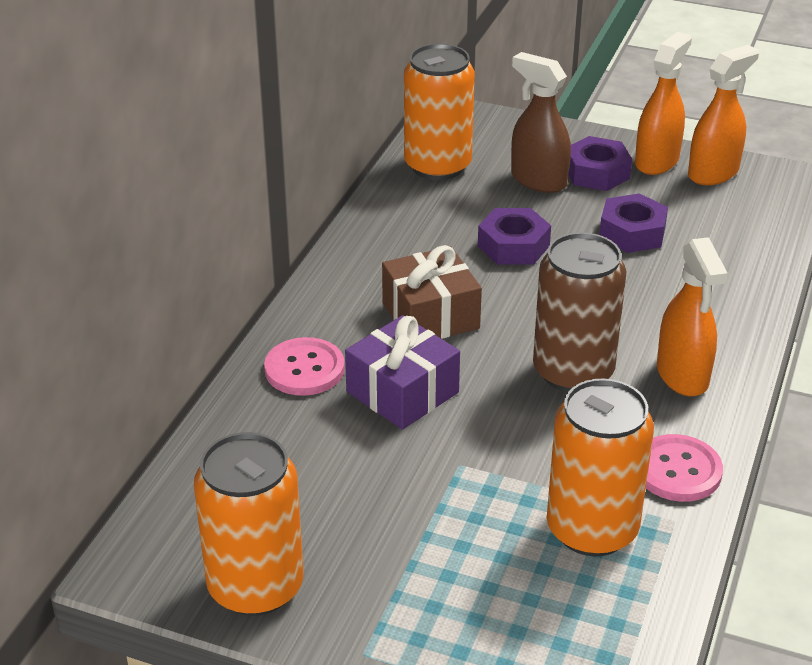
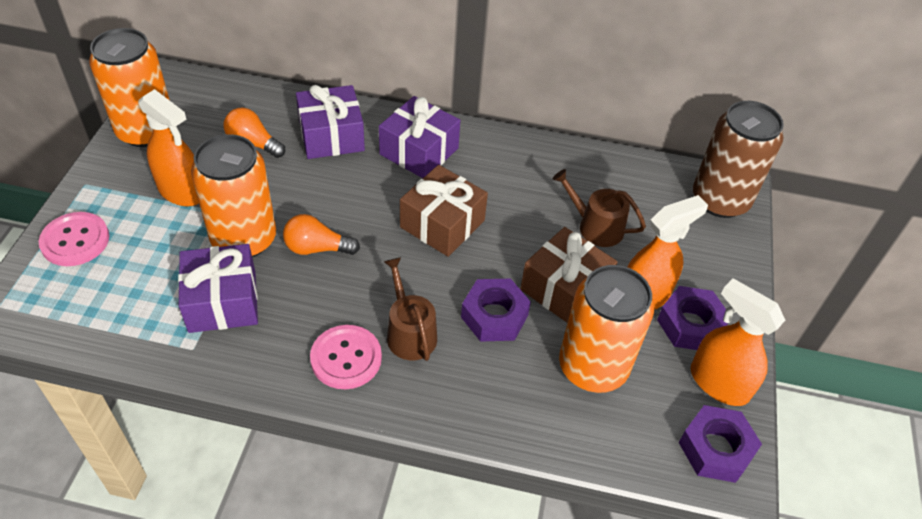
brown gift: [382,245,482,339] = 1 -> [400,165,488,257] [520,227,618,323] = 2
brown spray bottle: [511,52,571,193] = 1 -> none = 0
brown watering can: none = 0 -> [384,257,437,361] [553,169,646,247] = 2
orange light bulb: none = 0 -> [224,108,285,158] [283,214,360,255] = 2
purple gift: [345,315,460,430] = 1 -> [178,244,258,333] [296,85,365,159] [379,96,460,178] = 3

